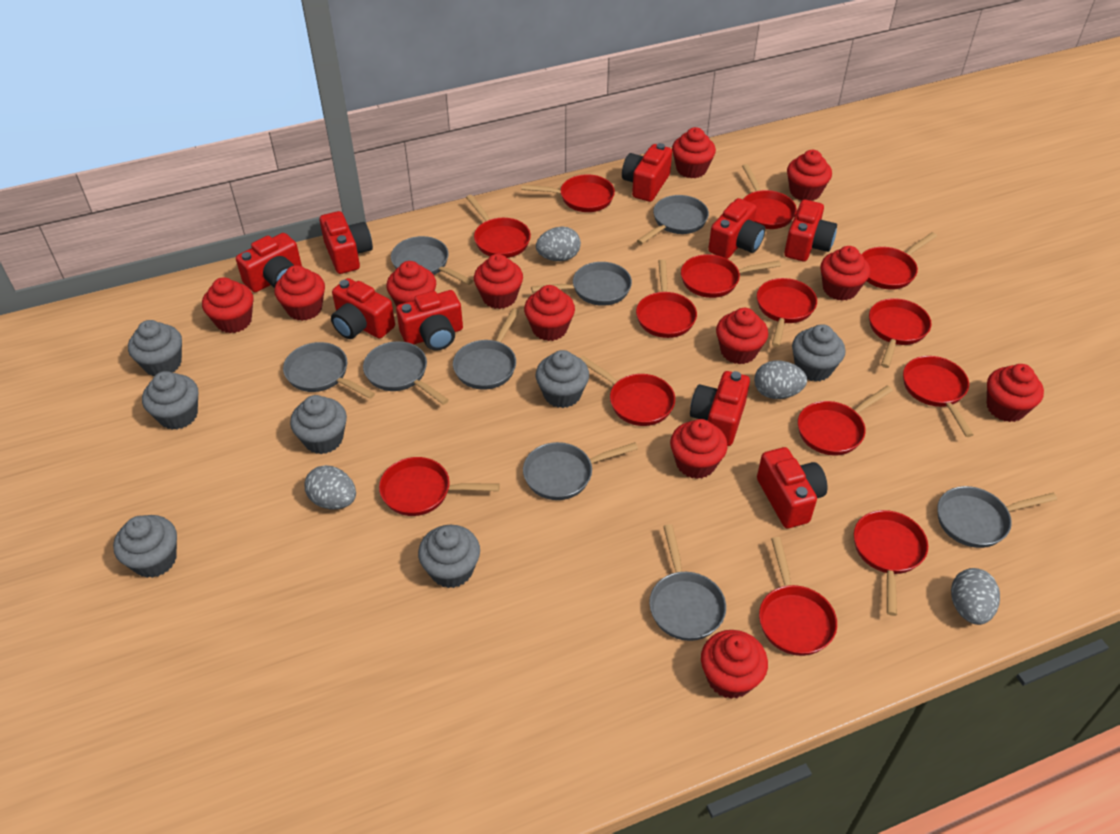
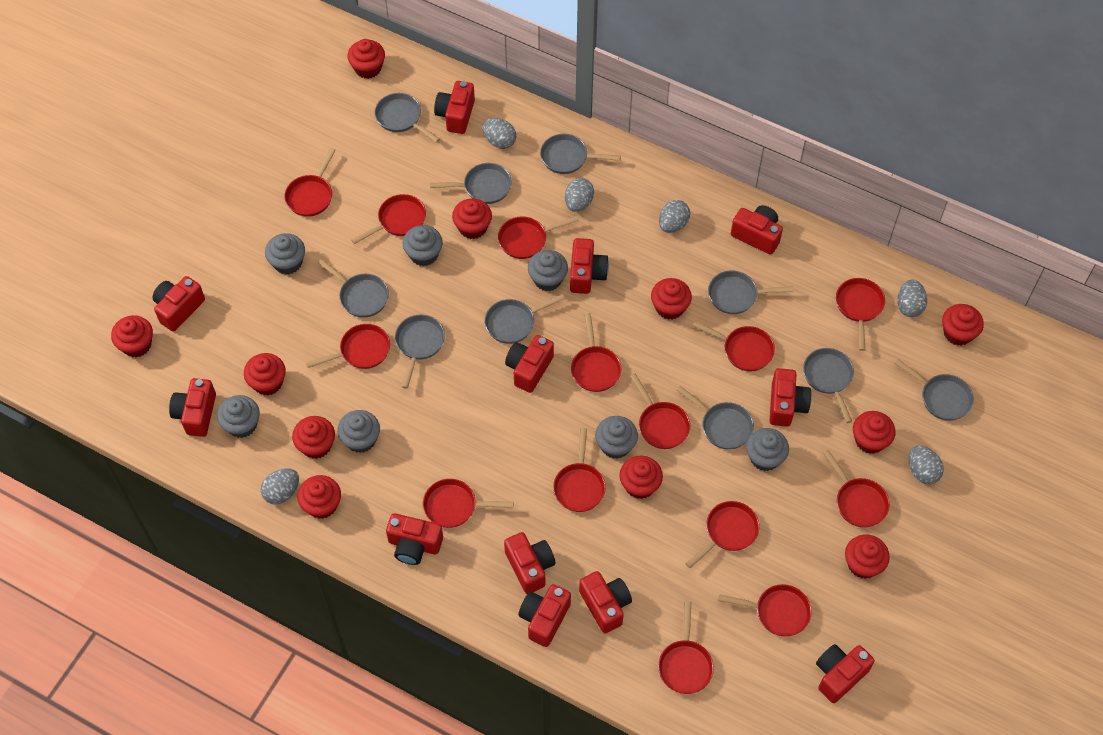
grey egg: [304,465,356,509] [536,227,581,261] [754,361,807,399] [951,568,1000,625] = 4 -> [261,468,299,505] [482,118,516,149] [565,178,594,212] [659,200,690,233] [897,279,927,317] [909,446,944,484] = 6
grey pan: [283,342,375,399] [363,341,449,405] [391,236,473,285] [453,308,519,390] [523,442,638,500] [531,262,632,306] [637,195,709,244] [649,524,726,641] [937,486,1057,548] = 9 -> [318,259,389,318] [375,93,440,143] [395,315,445,389] [430,163,512,204] [485,294,565,344] [540,134,621,174] [677,386,754,450] [708,270,793,314] [803,348,854,423] [895,359,974,421] = 10
red camera: [236,233,302,292] [320,211,373,274] [331,278,395,339] [396,290,463,350] [622,143,672,202] [690,371,750,446] [708,198,765,259] [757,447,827,528] [784,200,837,261] = 9 -> [153,276,205,332] [169,378,216,437] [386,513,443,565] [434,81,475,134] [504,532,555,594] [505,335,554,393] [519,584,571,647] [570,238,609,294] [579,571,632,633] [731,205,783,255] [769,368,811,427] [816,644,875,703] = 12
red cupcake: [202,277,254,333] [274,265,325,321] [387,261,436,306] [474,254,523,309] [524,285,575,341] [670,419,728,479] [672,127,716,178] [701,630,768,699] [716,308,768,364] [787,150,832,201] [820,246,870,301] [987,364,1044,422] = 12 -> [111,315,153,357] [244,353,286,395] [292,416,335,459] [298,475,341,519] [347,39,385,79] [452,198,492,239] [619,456,663,499] [651,278,692,320] [845,534,890,579] [853,411,896,454] [942,304,984,346] = 11

